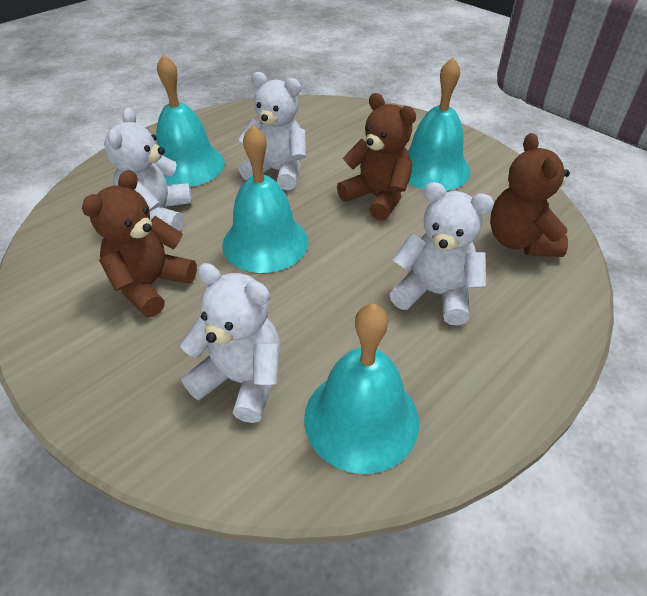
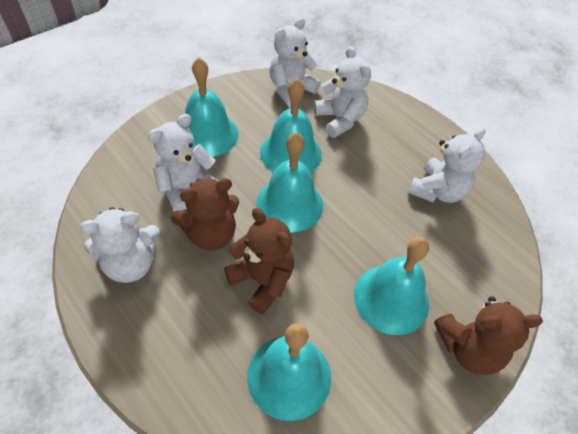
turquoise bell: [156,54,225,187] [222,125,308,273] [304,303,419,474] [408,57,471,191] = 4 -> [185,57,239,157] [247,323,331,421] [256,132,323,232] [260,78,322,173] [354,237,429,335] = 5
white teddy bear: [104,107,192,231] [180,263,280,423] [238,72,306,190] [390,182,494,326] = 4 -> [80,207,160,283] [148,114,219,211] [270,18,321,108] [313,46,371,138] [408,127,485,203] = 5

